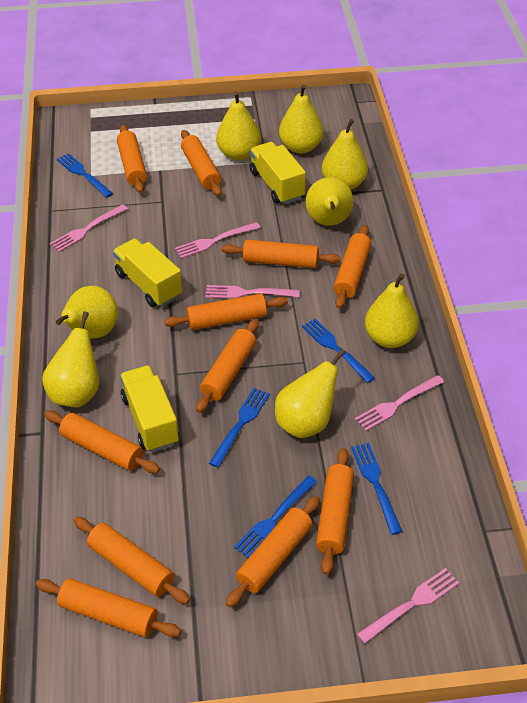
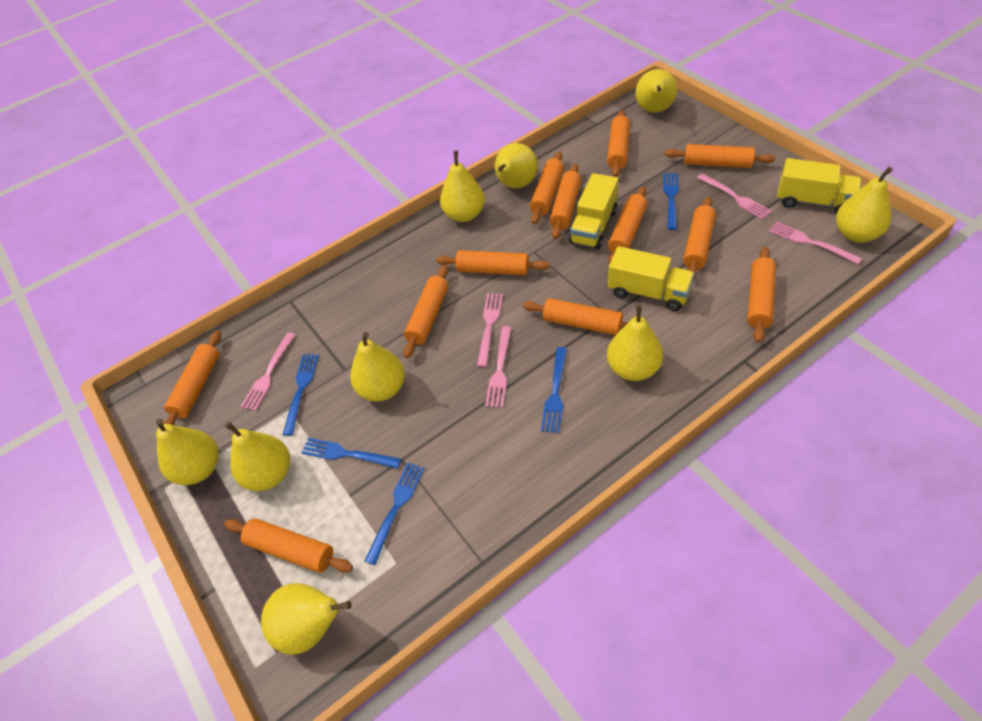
orange rolling pin: [36,578,181,637] [44,411,160,473] [73,517,190,604] [117,125,147,193] [164,294,288,330] [181,130,222,196] [196,319,259,413] [221,240,341,268] [226,496,320,607] [316,448,354,575] [333,225,371,309] = 11 -> [163,331,221,425] [224,518,353,573] [403,265,448,358] [436,250,550,275] [523,298,629,335] [530,152,564,224] [549,164,581,239] [607,110,630,177] [608,187,647,264] [665,144,775,168] [683,197,716,279] [747,247,776,343] = 12
yellow pear: [42,311,99,408] [56,286,118,339] [216,91,261,161] [275,349,346,438] [279,84,323,154] [305,177,353,226] [322,119,368,190] [365,273,419,348] = 8 -> [156,419,219,485] [225,422,290,491] [261,583,351,655] [350,332,405,402] [440,151,485,222] [495,143,538,188] [607,305,663,381] [635,69,677,113] [836,167,893,243] = 9

